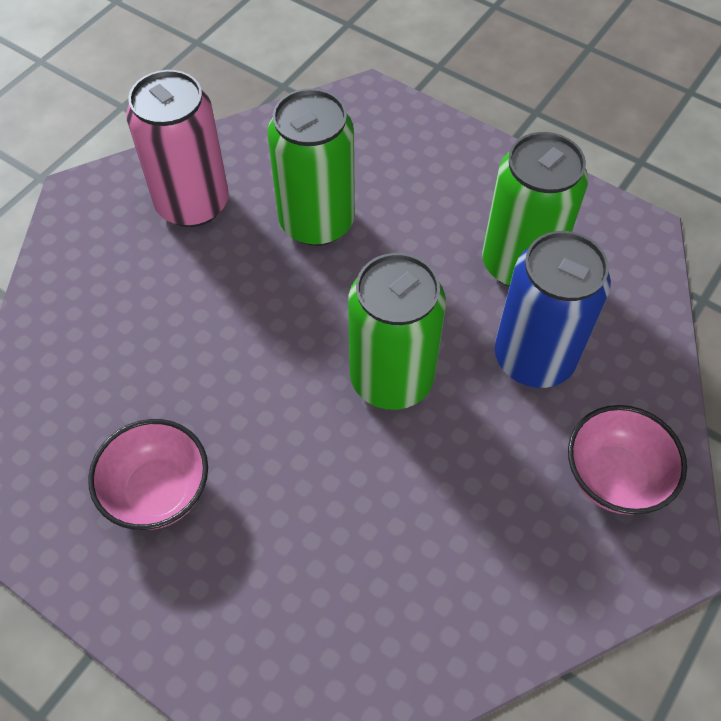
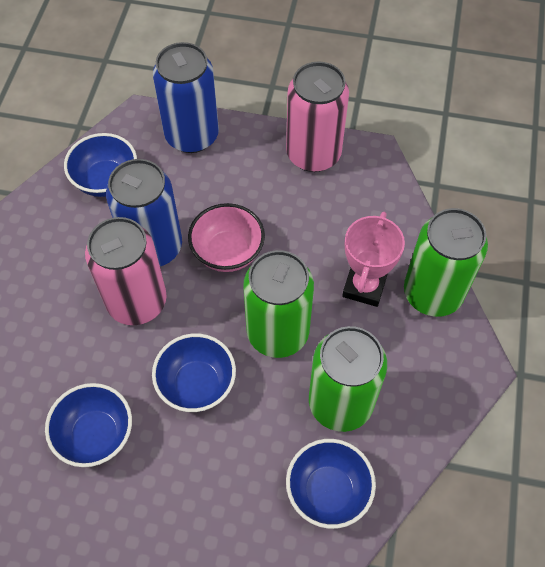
blue bowl: none = 0 -> [45,383,132,467] [64,133,137,197] [152,333,236,412] [286,439,376,529] = 4
blue can: [495,231,611,388] = 1 -> [106,159,182,266] [153,42,219,153] = 2
pink bowl: [88,419,208,530] [568,405,687,515] = 2 -> [188,203,265,272] = 1
pink can: [126,70,229,227] = 1 -> [85,217,167,325] [286,62,349,172] = 2
pink trophy: none = 0 -> [342,212,405,307] = 1

